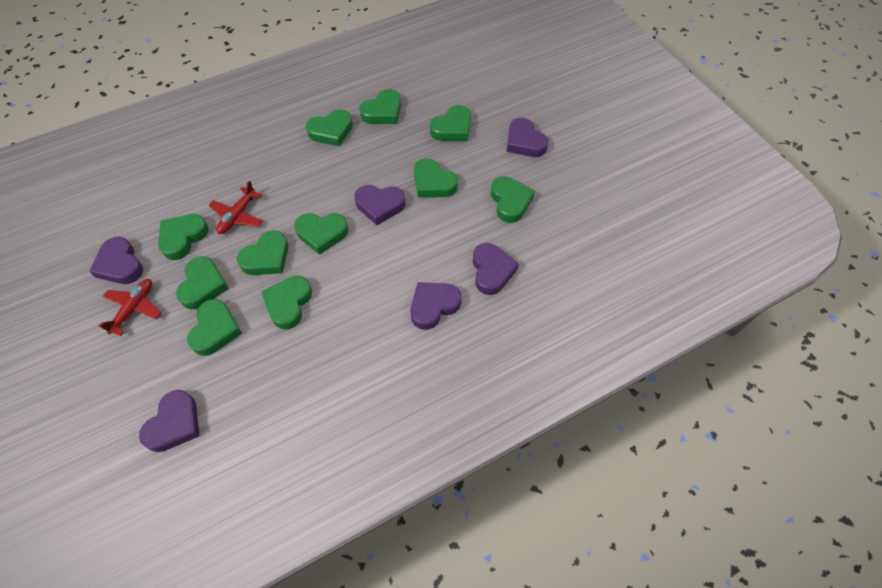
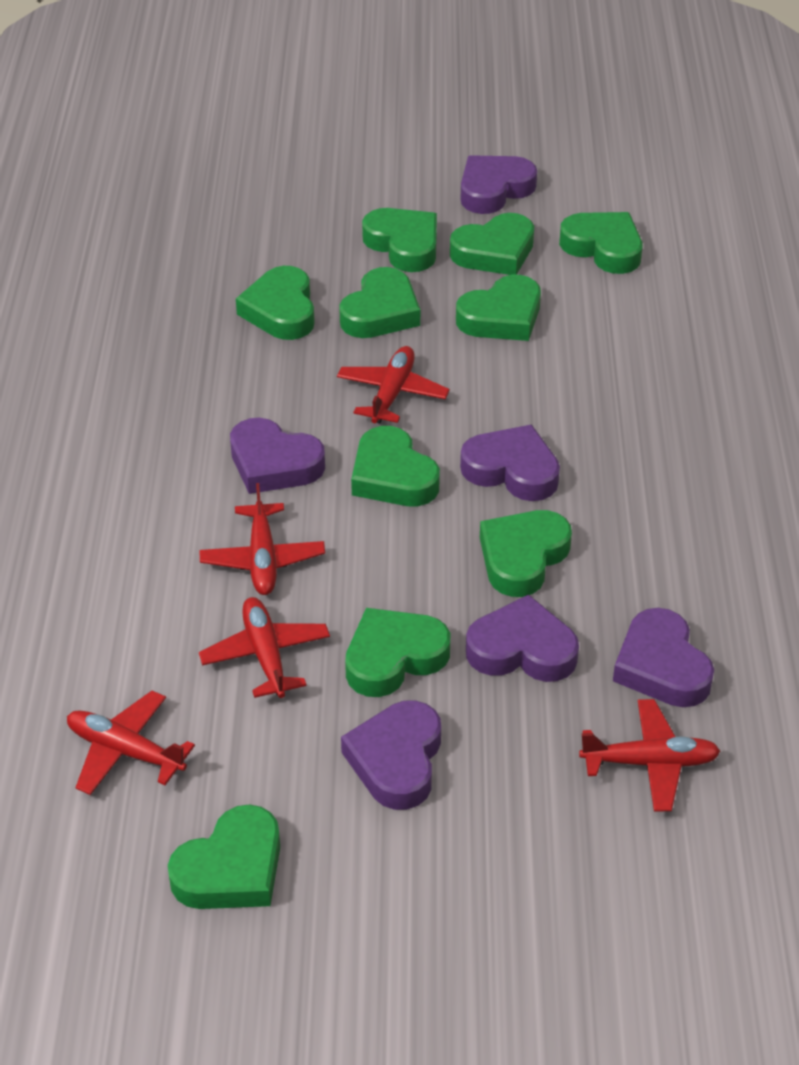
green heart: [158,214,209,260] [176,256,229,309] [187,299,242,356] [237,230,288,275] [261,275,312,329] [294,213,348,255] [306,109,353,146] [359,89,401,124] [414,158,458,198] [430,105,471,141] [491,176,535,223] = 11 -> [168,804,280,909] [236,266,315,340] [339,267,420,338] [345,608,450,697] [351,426,440,506] [362,208,437,272] [450,213,534,275] [456,275,541,341] [480,510,572,597] [559,212,642,274] = 10
red plane: [99,279,161,336] [209,181,262,234] = 2 -> [67,691,195,795] [199,483,325,595] [199,597,330,698] [337,346,450,423] [579,699,720,812] = 5

